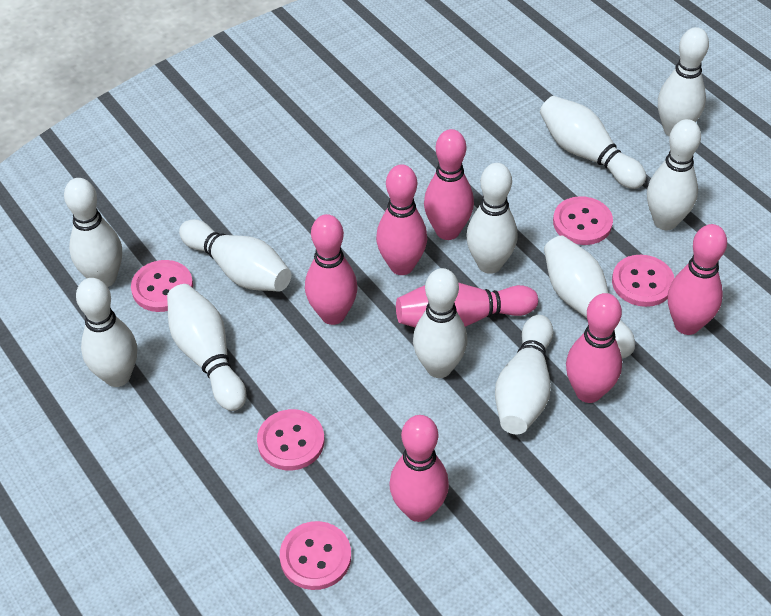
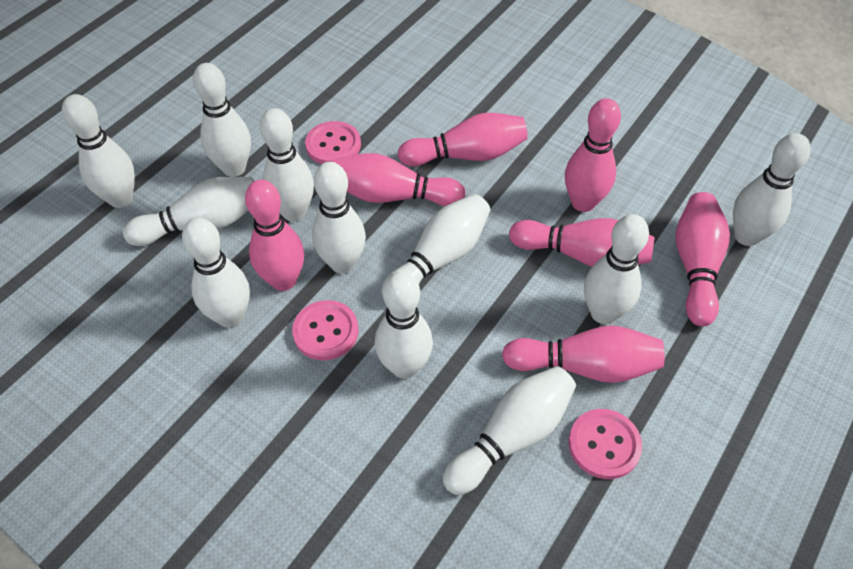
pink button: [131,260,193,312] [257,409,325,471] [280,521,351,590] [553,196,613,245] [612,255,674,307] = 5 -> [292,300,359,360] [305,121,361,164] [568,409,642,479] = 3

